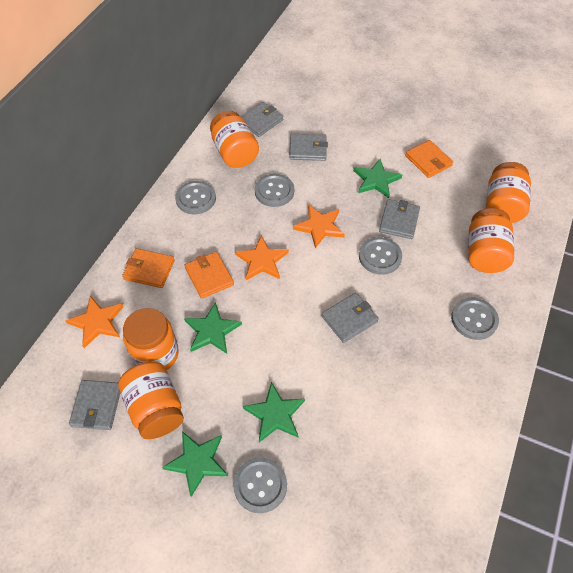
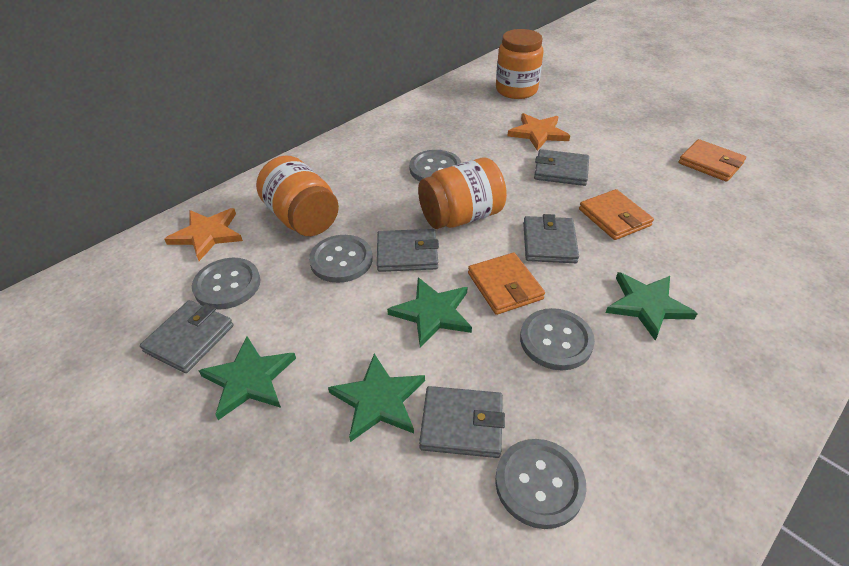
orange jar: [118,361,184,439] [123,308,179,370] [210,111,259,168] [468,208,514,273] [486,162,531,223] = 5 -> [256,155,339,236] [418,157,507,229] [496,29,544,99] = 3
orange star: [65,296,124,348] [235,236,289,280] [293,205,345,248] = 3 -> [165,208,243,261] [507,113,570,151] = 2

